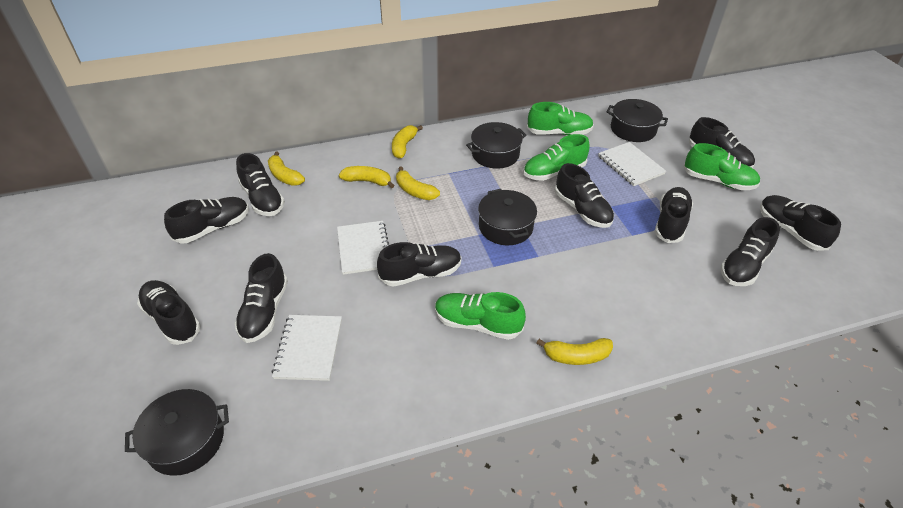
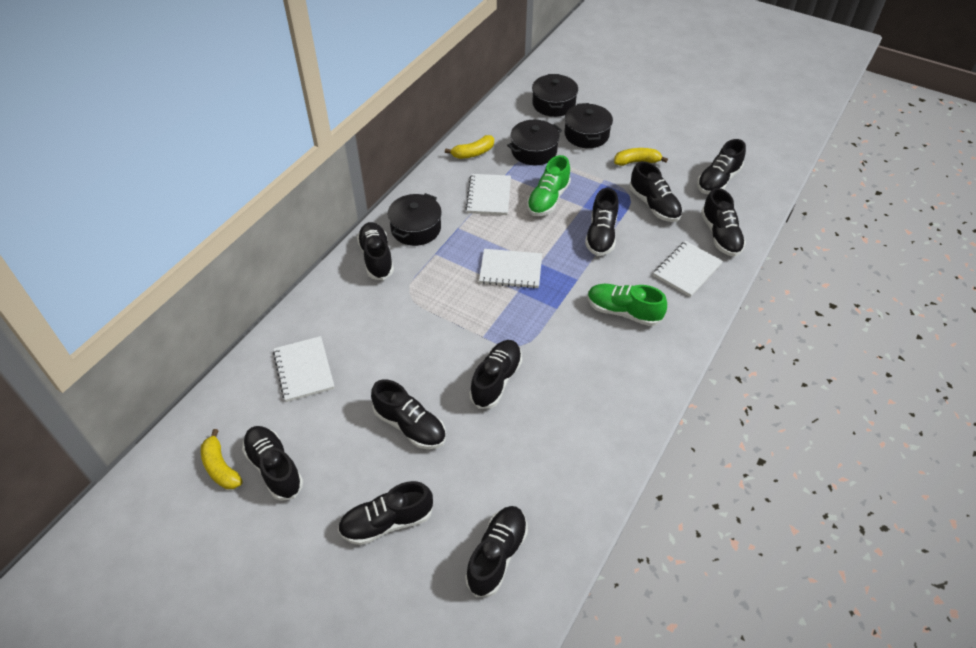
green shoe: [435,292,526,340] [523,134,589,181] [527,102,594,135] [683,143,760,190] = 4 -> [527,155,571,216] [588,284,667,326] = 2
white notebook: [272,315,342,381] [337,221,389,275] [598,142,666,186] = 3 -> [273,336,335,402] [465,174,511,215] [479,249,542,289] [653,241,723,297] = 4
yellow banana: [268,152,305,186] [339,166,395,188] [392,125,423,159] [396,166,440,200] [536,338,613,365] = 5 -> [201,429,243,489] [445,135,494,159] [614,148,668,166] = 3

